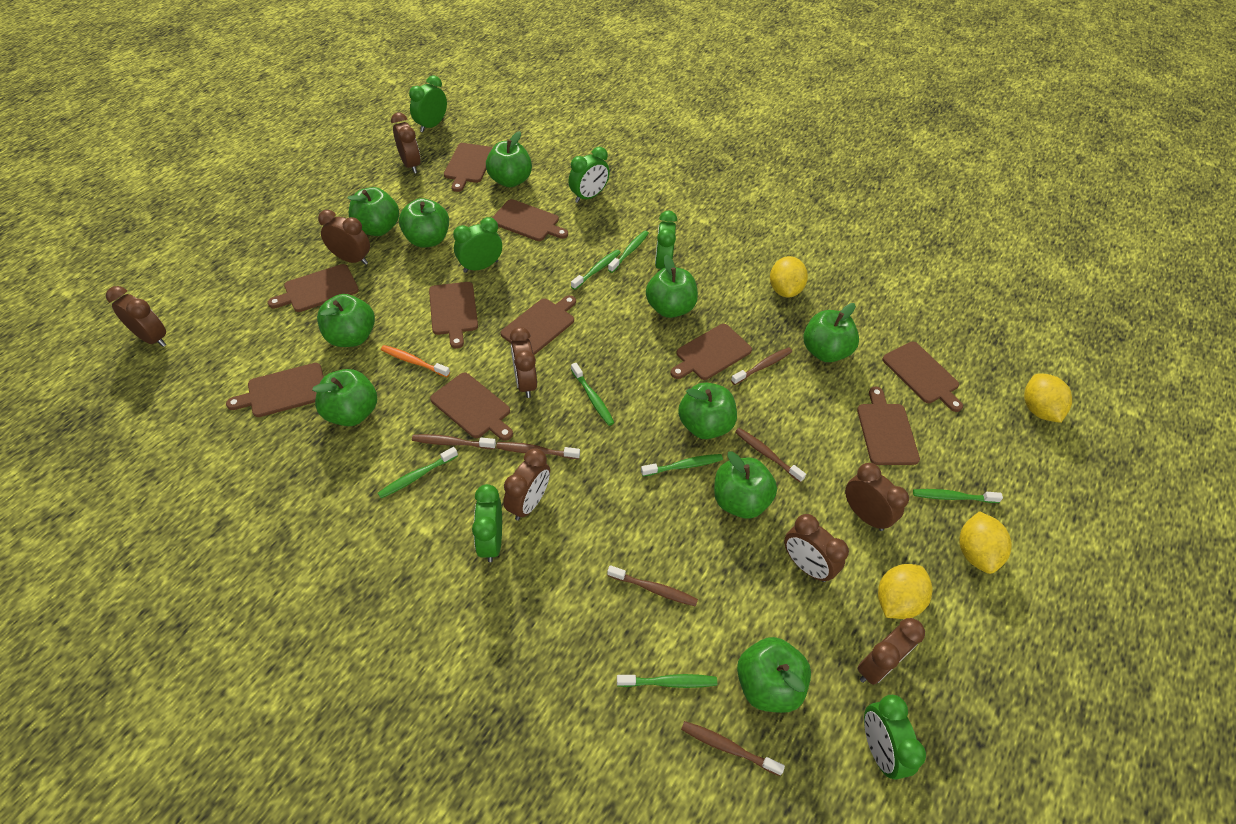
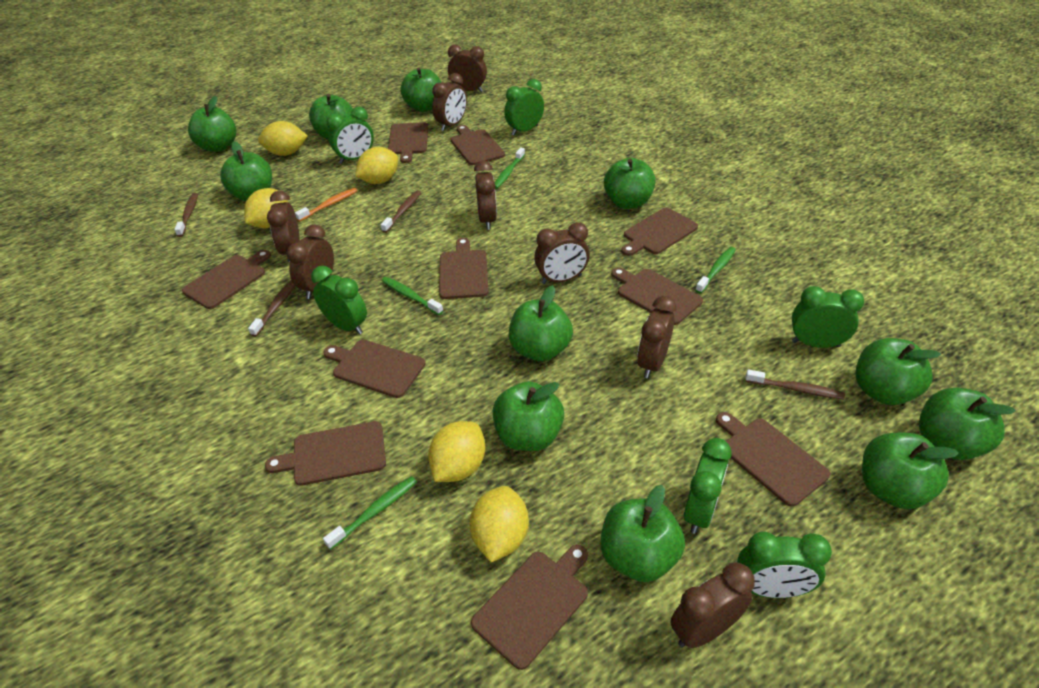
brown toothbrush: [412,434,496,449] [496,442,580,459] [607,565,698,607] [681,721,785,776] [731,347,792,385] [735,428,806,482] = 6 -> [174,193,198,237] [248,280,295,337] [381,190,421,233] [745,369,845,399] = 4
green apple: [312,369,377,426] [317,294,375,347] [347,187,399,236] [399,198,449,247] [486,131,532,187] [646,255,698,318] [678,383,737,439] [714,451,777,519] [737,637,811,713] [803,303,859,362] = 10 -> [188,96,236,152] [220,141,272,201] [309,94,353,139] [400,67,441,112] [493,381,564,451] [509,285,573,361] [601,485,685,582] [604,158,656,209] [855,338,941,405] [862,433,959,509] [919,387,1016,460] = 11
green toothbrush: [378,447,458,498] [571,250,621,290] [571,363,614,426] [608,230,649,273] [617,674,717,688] [641,454,723,476] [913,489,1003,503] = 7 -> [323,476,417,550] [381,277,443,315] [495,148,525,189] [695,247,736,293] = 4
yellow lemon: [770,256,808,298] [878,564,932,619] [959,511,1012,574] [1024,373,1072,423] = 4 -> [244,188,288,229] [258,121,308,156] [355,147,398,184] [428,421,486,482] [470,486,529,562] = 5

